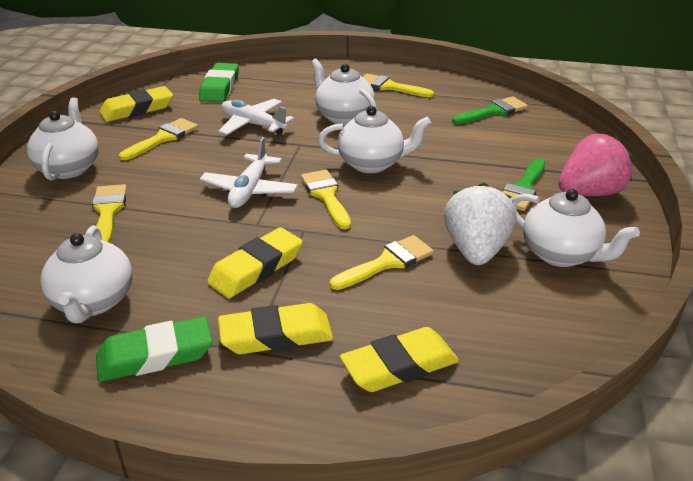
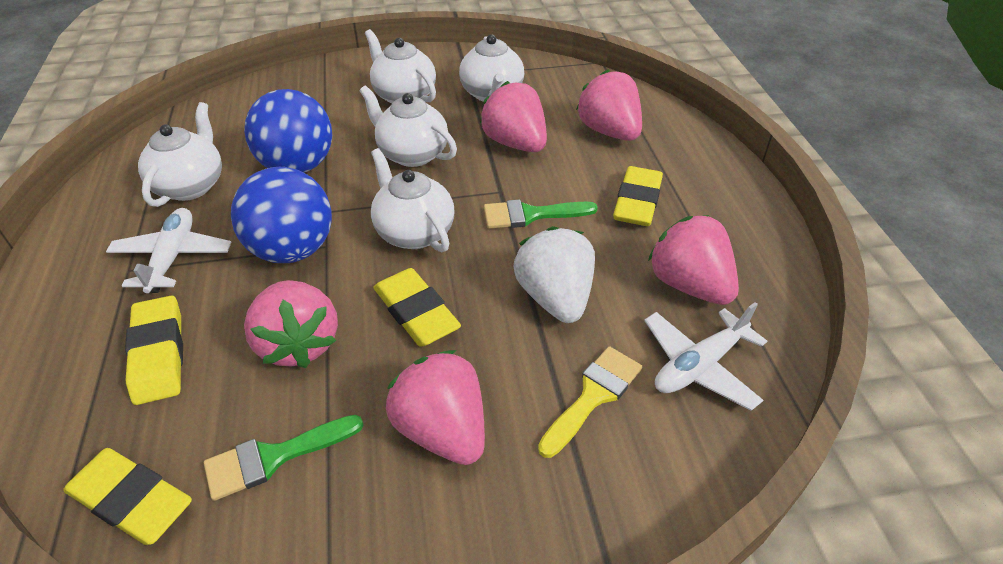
blue ball: none = 0 -> [231,167,332,263] [244,89,332,173] = 2
green eraser: [96,316,213,382] [199,63,239,102] = 2 -> none = 0
pink strawberry: [558,134,633,196] = 1 -> [244,280,338,368] [386,350,485,465] [480,81,547,152] [576,70,642,141] [648,215,739,305] = 5
yellow brush: [92,184,127,243] [119,118,198,160] [301,170,351,229] [330,235,434,290] [363,74,434,97] = 5 -> [538,346,642,458] = 1

